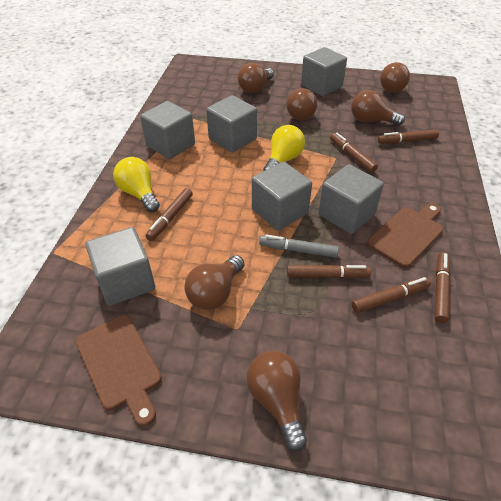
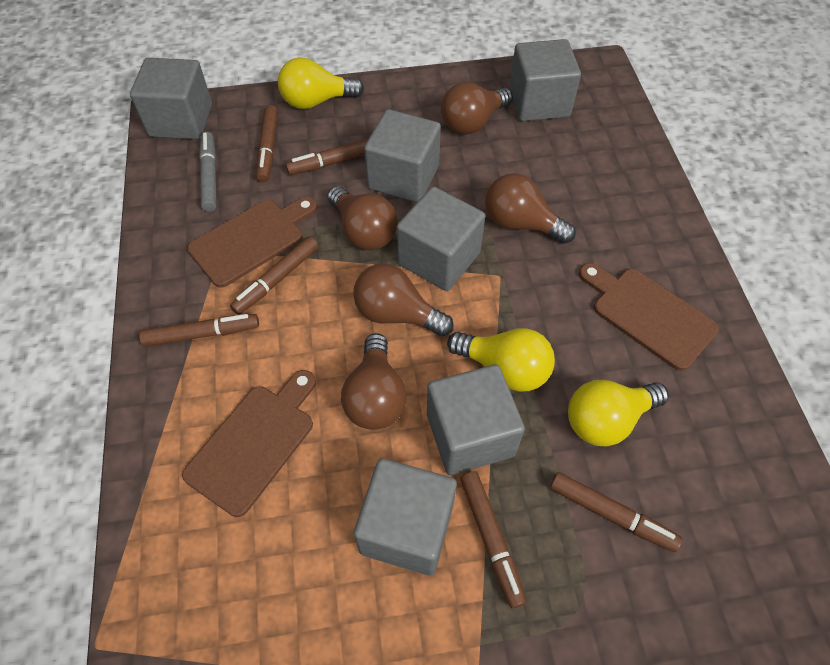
brown cutting board: [75,315,162,426] [367,203,443,268] = 2 -> [182,370,316,517] [187,197,317,288] [579,263,719,371] = 3
brown light bulb: [185,255,244,310] [238,63,274,93] [247,351,307,451] [286,88,317,120] [351,90,405,126] [380,62,410,93] = 6 -> [327,186,398,250] [341,333,407,430] [353,263,454,336] [441,82,513,135] [485,173,576,244] = 5
yellow light bulb: [113,157,160,212] [263,125,305,171] = 2 -> [278,57,364,109] [447,328,555,392] [568,380,669,447] = 3

